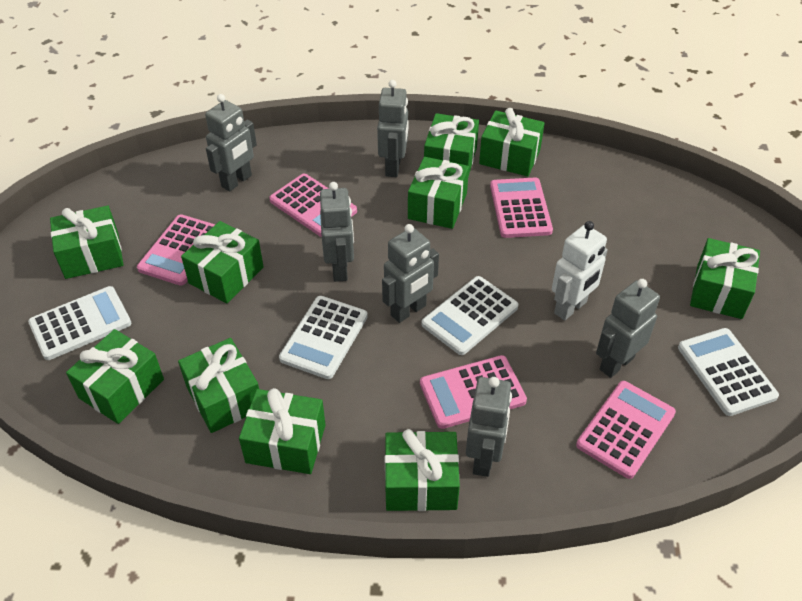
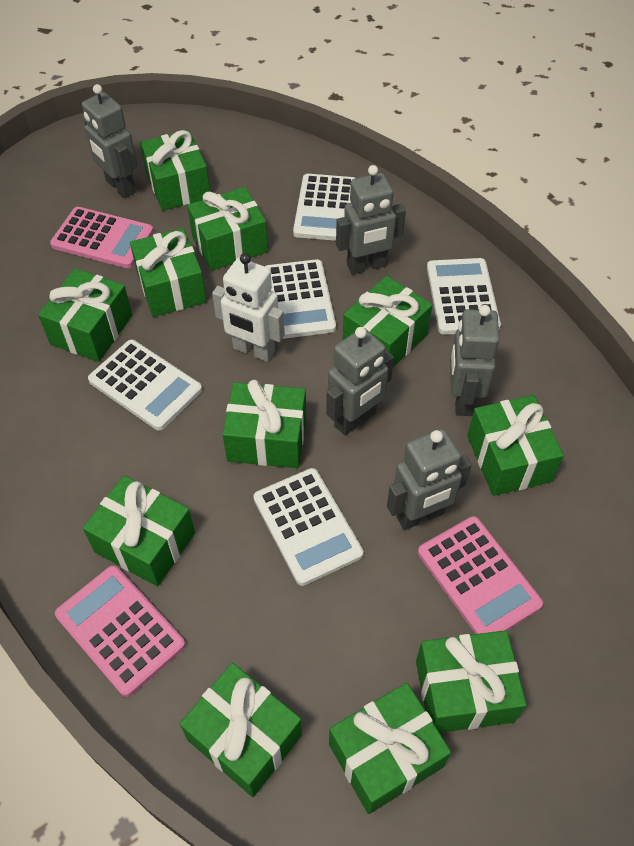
green gift: [50,206,124,279] [66,329,164,424] [178,338,259,433] [181,221,264,303] [239,388,325,474] [385,429,460,511] [408,157,469,229] [424,113,479,177] [479,108,545,176] [690,238,760,319] = 10 -> [38,268,132,362] [83,475,195,587] [130,228,207,317] [140,130,210,211] [180,663,302,797] [187,187,268,271] [222,380,306,468] [329,683,451,814] [343,276,432,367] [416,630,526,733] [467,395,564,496] = 11
grey robot: [205,94,257,192] [320,182,354,282] [377,80,408,177] [382,224,439,323] [466,377,512,477] [596,279,660,378] = 6 -> [82,84,137,198] [326,327,394,435] [336,165,406,275] [387,429,472,530] [450,305,500,416] = 5
pink calculator: [137,214,215,286] [269,174,357,237] [420,355,527,429] [490,178,553,238] [576,381,676,479] = 5 -> [50,207,154,268] [55,565,185,697] [418,516,543,634] = 3
white calculator: [28,286,131,360] [279,296,368,379] [422,276,518,355] [678,328,779,416] = 4 -> [88,340,202,431] [253,468,363,586] [265,259,336,339] [293,174,355,241] [427,258,501,335] = 5

